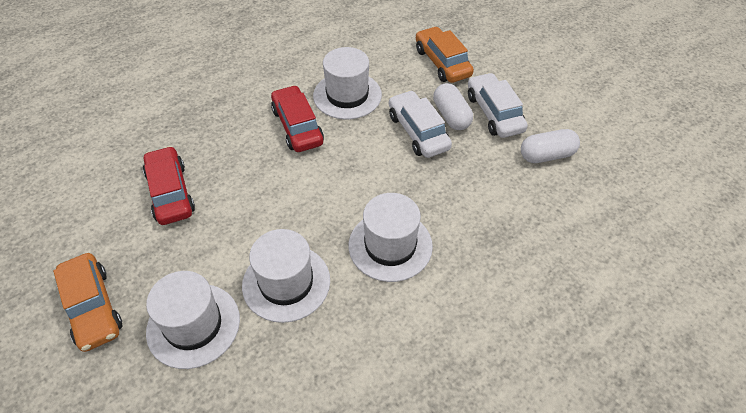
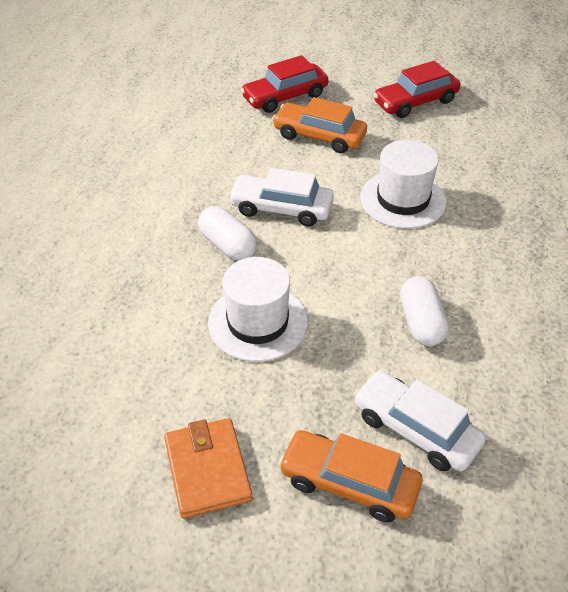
orange wallet: none = 0 -> [164,418,252,519] = 1
white hat: [146,271,240,369] [242,229,330,323] [313,47,382,120] [349,193,433,282] = 4 -> [208,257,308,362] [360,140,447,229] = 2

